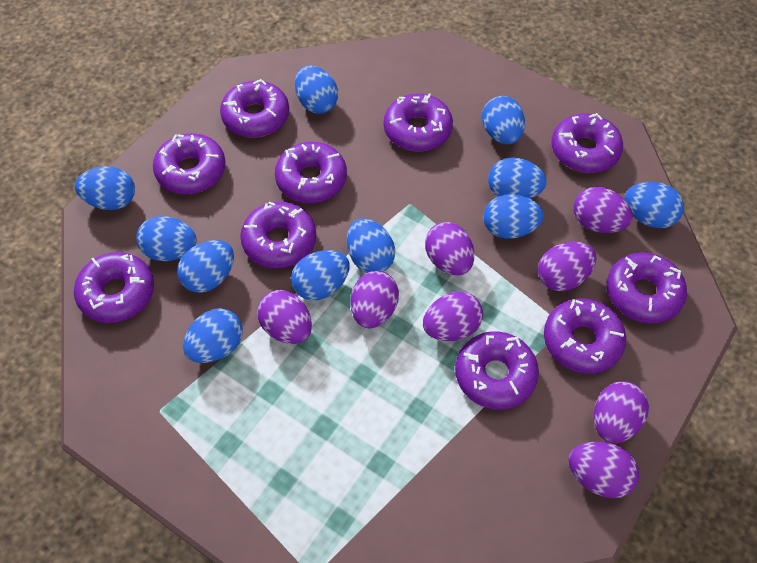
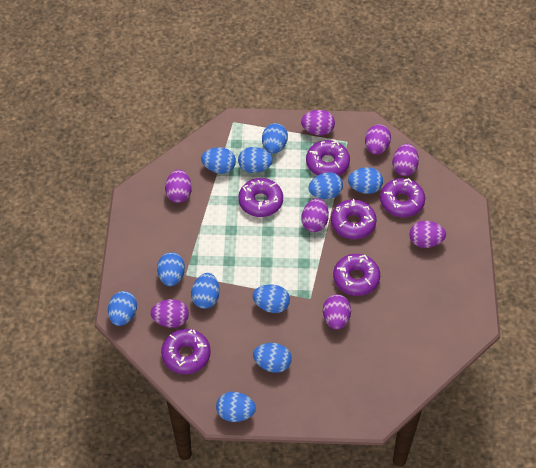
purple donut: [74,252,154,323] [153,133,226,194] [220,79,289,138] [240,201,316,268] [275,142,347,203] [384,93,453,152] [455,331,539,410] [544,298,626,374] [551,113,623,173] [607,252,687,324] = 10 -> [161,329,211,374] [238,178,283,217] [306,140,350,176] [331,199,377,239] [333,254,380,296] [380,178,425,217] = 6

